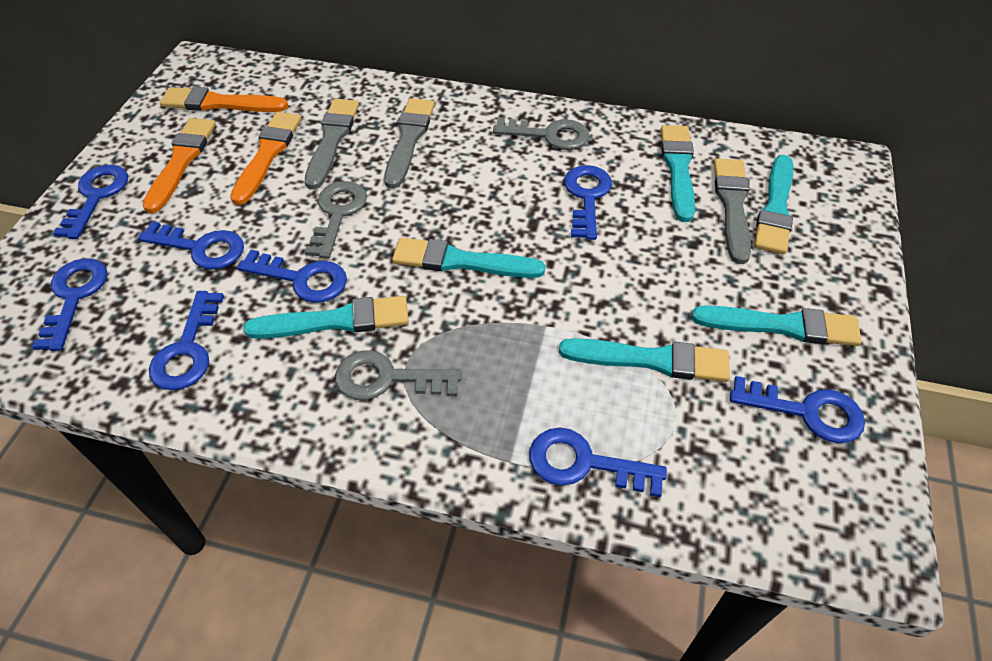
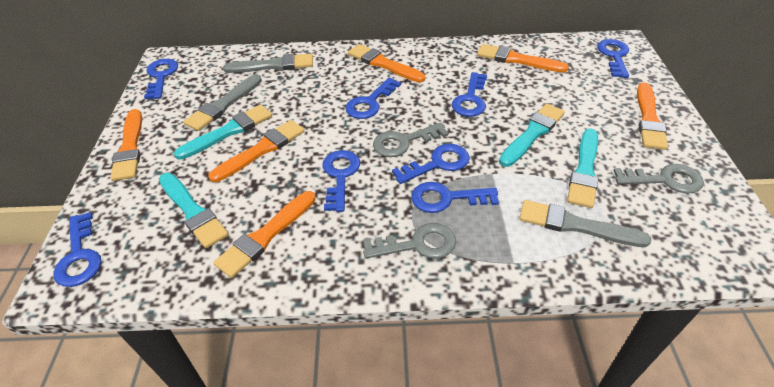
orange brush: [142,118,216,213] [160,87,288,112] [230,112,302,205] = 3 -> [110,109,142,181] [208,120,304,182] [213,191,316,278] [348,44,425,83] [477,44,569,72] [637,83,668,150] = 6
turquoise brush: [243,296,409,339] [392,238,545,278] [559,338,730,382] [661,125,695,222] [691,305,862,346] [754,155,793,255] = 6 -> [159,173,229,248] [174,105,272,160] [499,103,565,167] [567,128,598,208] = 4

